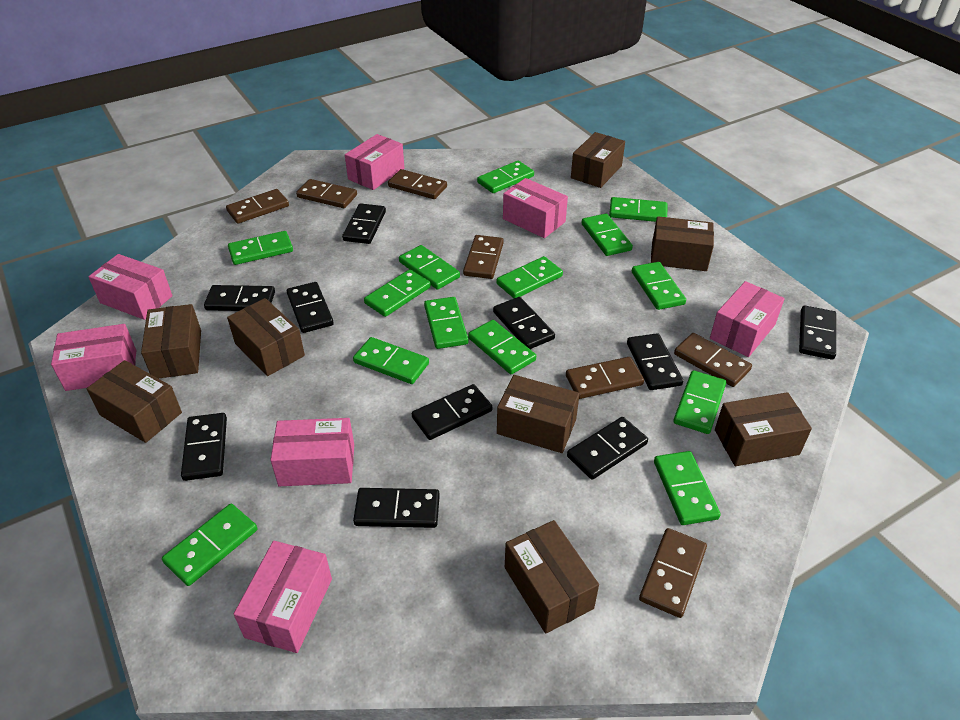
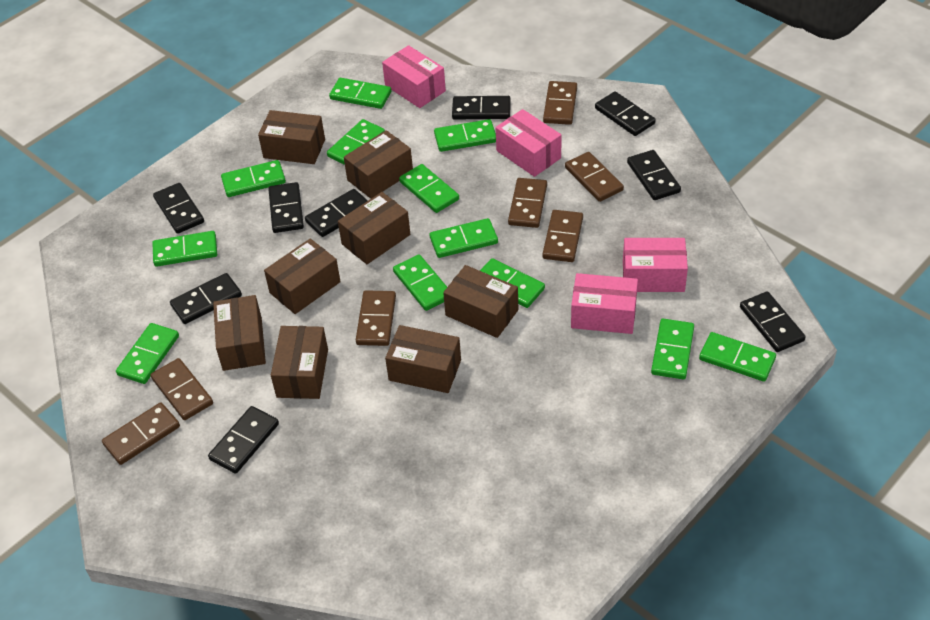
black domino: [181,413,227,481] [204,285,275,311] [287,282,334,333] [342,203,386,244] [353,488,440,528] [412,384,492,440] [493,297,555,349] [567,417,648,480] [627,333,683,390] [799,306,836,360] = 10 -> [153,183,204,234] [170,273,242,324] [208,406,279,474] [268,182,304,233] [305,189,368,237] [452,96,511,120] [595,91,656,136] [627,150,681,200] [740,291,806,352] = 9
green domino: [162,504,257,586] [228,231,293,265] [353,337,429,384] [364,269,431,317] [399,245,460,290] [424,297,468,349] [468,320,536,374] [477,161,534,193] [496,256,563,298] [582,214,633,256] [609,197,667,222] [632,262,686,310] [654,451,721,525] [673,370,726,434] = 14 -> [116,323,179,384] [152,231,217,267] [221,160,286,197] [327,119,385,165] [329,78,391,109] [393,254,447,311] [399,164,459,213] [430,218,498,258] [434,119,496,152] [480,258,545,308] [651,319,694,379] [699,332,776,382] = 12
pink box: [51,324,136,391] [88,254,172,320] [234,541,332,653] [271,418,354,486] [345,134,404,190] [503,178,568,238] [710,281,785,357] = 7 -> [382,45,446,108] [496,109,562,177] [571,273,638,334] [623,238,688,292] = 4

